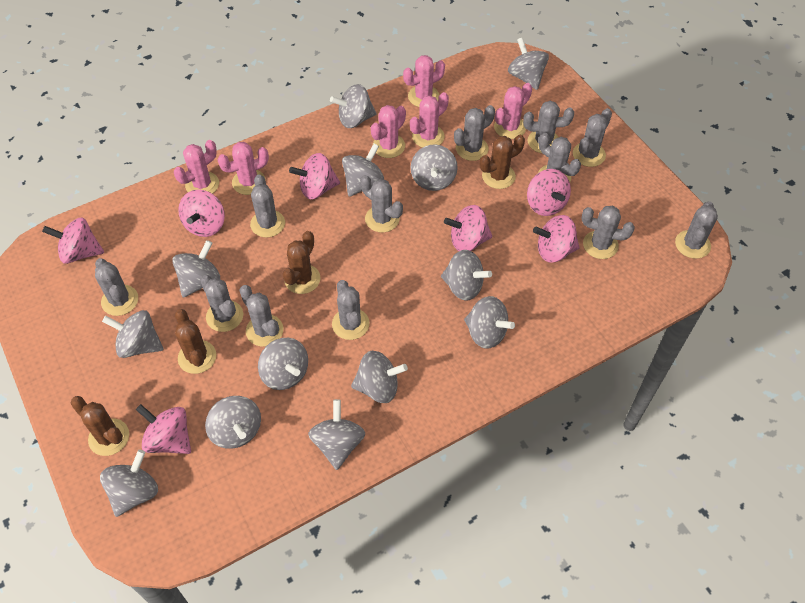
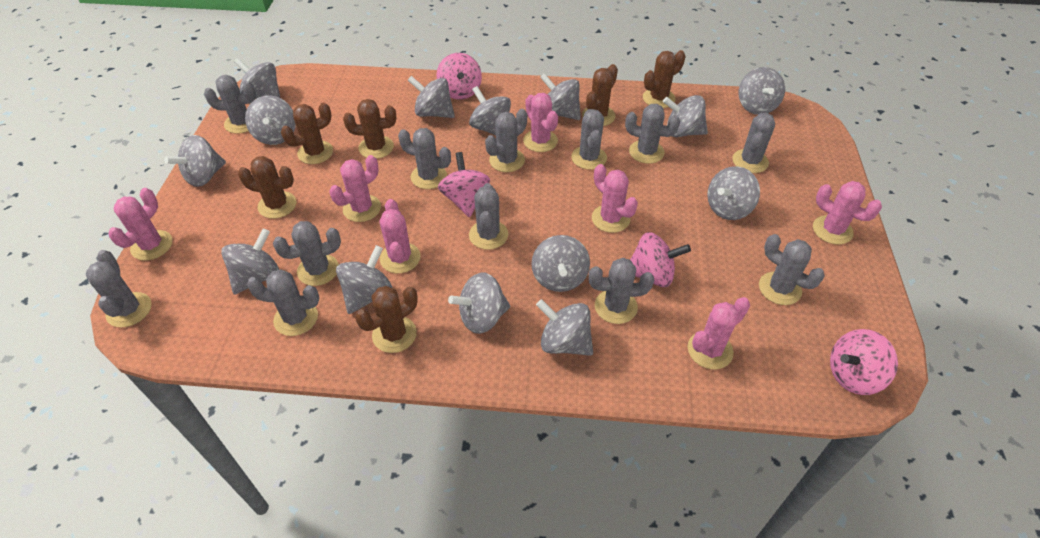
brown cactus: [71,396,129,456] [175,309,216,374] [283,231,321,294] [480,135,525,189] = 4 -> [238,156,296,219] [281,102,333,164] [343,99,396,159] [355,286,418,353] [582,64,618,126] [643,50,686,108] = 6
grey spinning top: [100,450,158,517] [102,310,164,358] [172,240,220,298] [205,396,261,449] [258,338,308,390] [308,399,365,470] [330,84,377,128] [342,144,384,197] [351,351,408,403] [411,144,458,191] [441,250,492,301] [464,296,515,349] [508,38,549,90] = 13 -> [164,135,226,187] [221,228,279,295] [234,58,280,99] [245,95,296,145] [336,245,392,314] [408,76,455,118] [448,273,510,334] [469,86,511,135] [532,235,590,292] [536,299,593,356] [540,73,581,120] [663,95,708,137] [707,166,760,220] [739,67,785,115] = 14
pink cactus: [174,140,219,194] [218,142,269,195] [371,105,406,158] [403,55,445,107] [410,92,449,148] [494,83,532,139] = 6 -> [108,188,172,260] [330,155,381,222] [380,199,421,273] [523,93,558,152] [592,164,638,233] [688,297,750,369] [813,181,882,245] = 7
pink spinning top: [42,218,104,264] [136,404,191,454] [178,190,225,237] [289,153,340,199] [444,205,492,251] [527,169,571,216] [533,215,580,262] = 7 -> [437,53,482,100] [438,152,490,217] [630,232,691,287] [830,329,898,395] = 4

